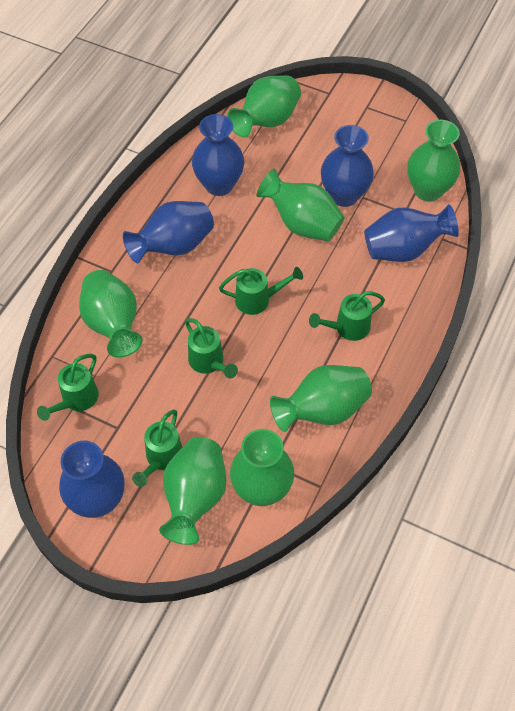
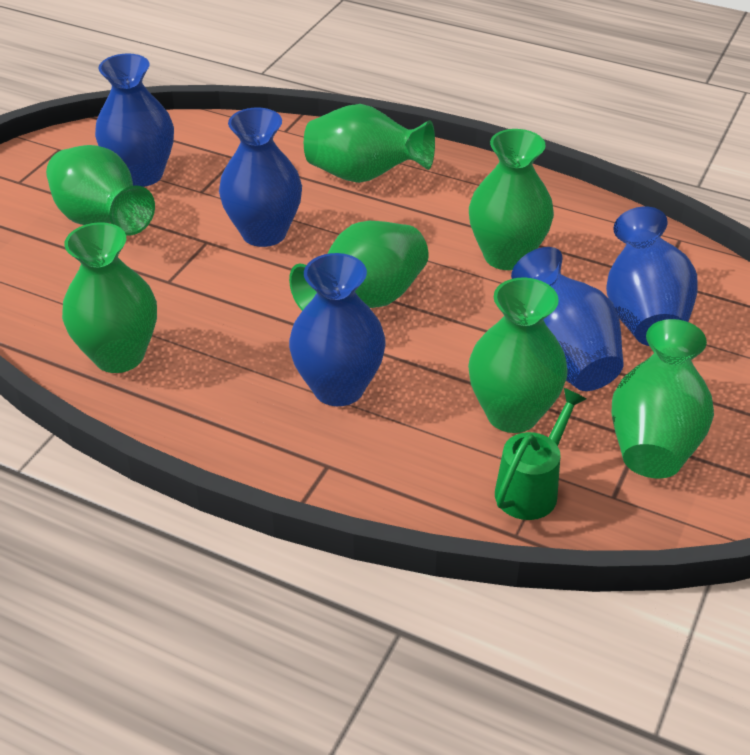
green watering can: [37,354,99,421] [132,409,182,487] [185,318,238,378] [219,267,303,315] [309,291,385,341] = 5 -> [495,388,586,520] = 1

